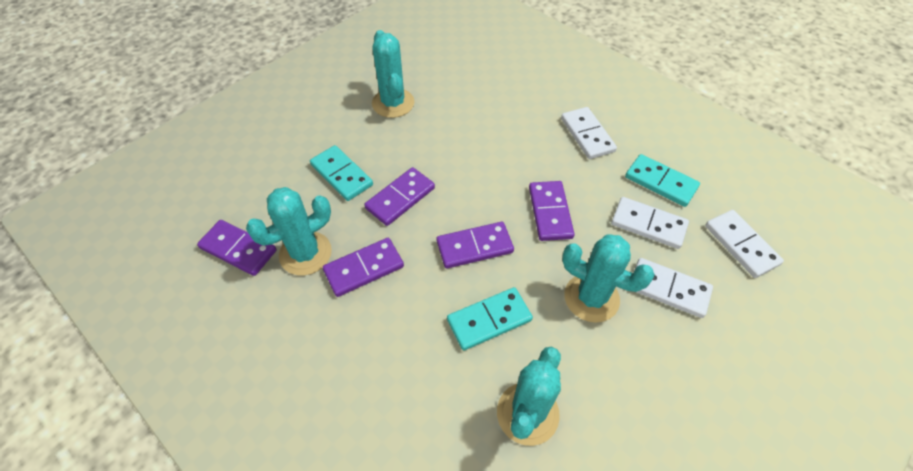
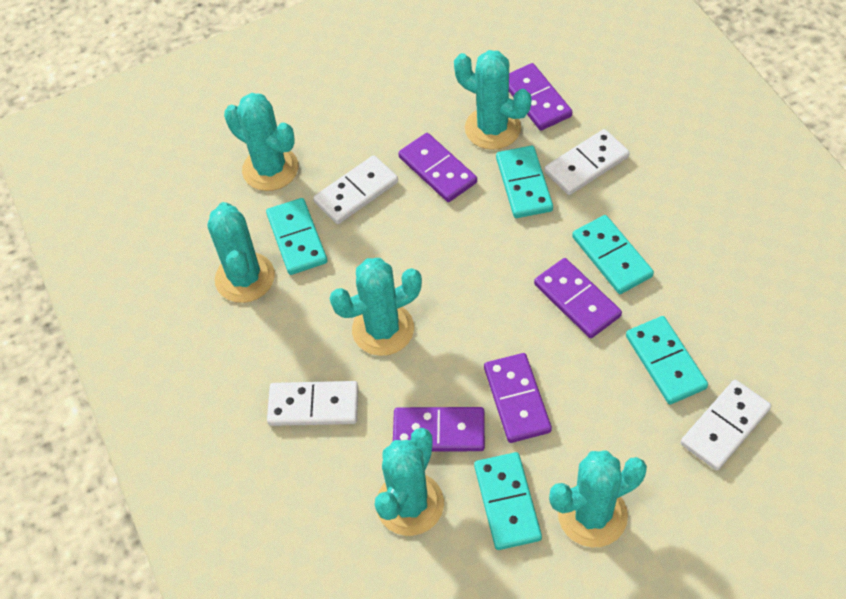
turquoise cactus: [246,187,332,276] [372,30,415,118] [497,347,561,446] [562,234,655,323] = 4 -> [207,202,275,303] [224,93,298,191] [330,258,422,356] [375,428,444,536] [454,50,531,150] [549,451,647,547] = 6
turquoise domino: [310,145,373,201] [447,287,533,350] [625,154,700,207] = 3 -> [266,198,327,275] [474,452,542,550] [496,146,553,218] [572,215,654,294] [626,316,708,404] = 5

